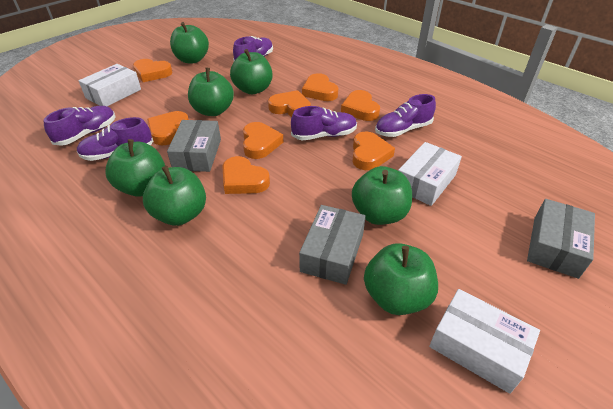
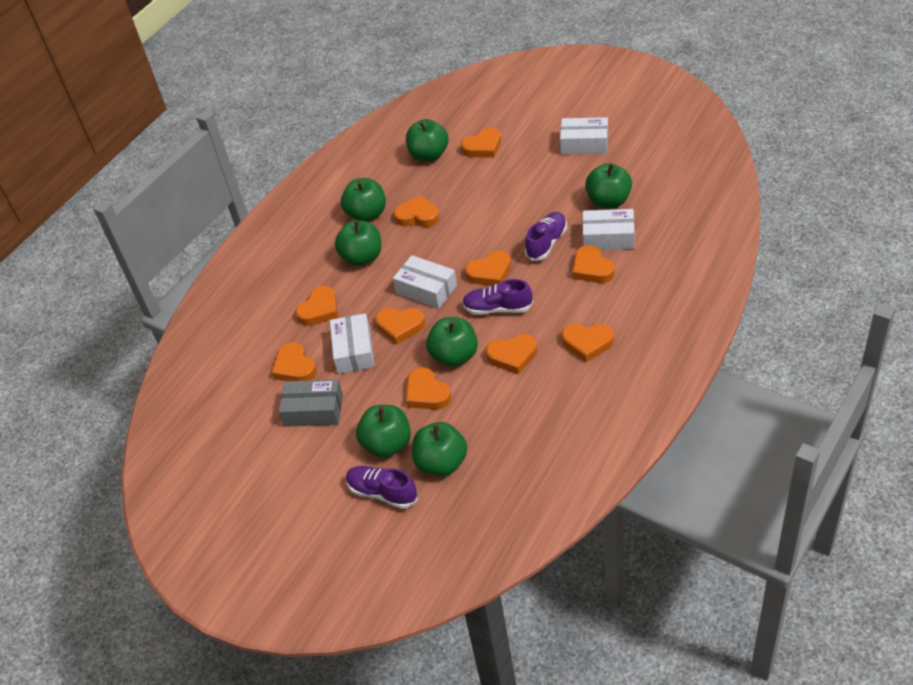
grey box: [167,120,221,172] [299,205,366,285] [527,199,595,279] = 3 -> [279,379,343,427] = 1
orange heart: [133,59,173,82] [147,111,189,145] [222,156,270,194] [243,122,283,159] [268,90,311,117] [302,73,338,101] [341,90,380,121] [352,132,395,170] = 8 -> [271,342,317,381] [296,286,338,326] [375,308,425,344] [394,195,439,227] [406,367,451,410] [461,128,501,158] [465,251,511,286] [486,334,537,374] [562,323,614,362] [572,245,614,283] = 10
purple shoe: [43,106,116,146] [77,117,153,161] [233,36,273,61] [291,106,357,141] [375,94,436,137] = 5 -> [346,466,418,509] [462,279,533,315] [525,212,567,261] = 3
white box: [79,64,141,106] [398,142,462,206] [429,289,540,394] = 3 -> [330,313,375,374] [393,255,457,309] [560,117,608,155] [582,209,635,250] = 4

